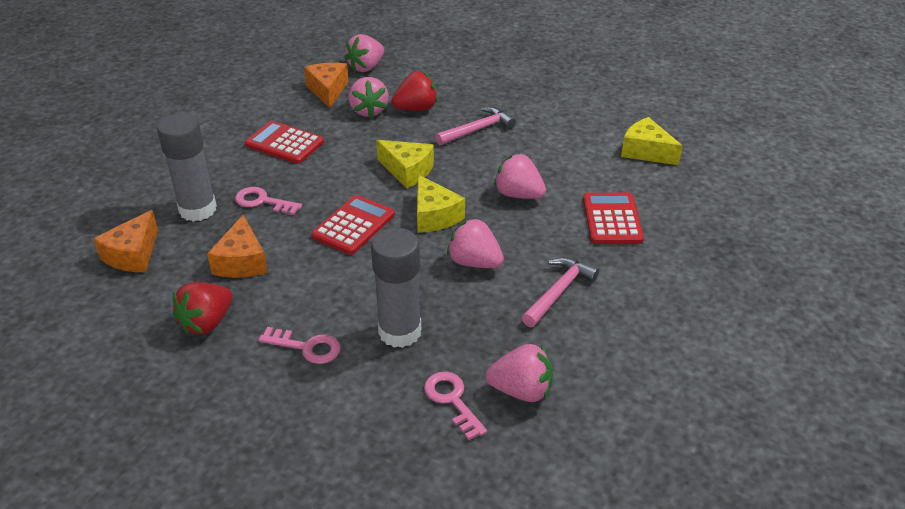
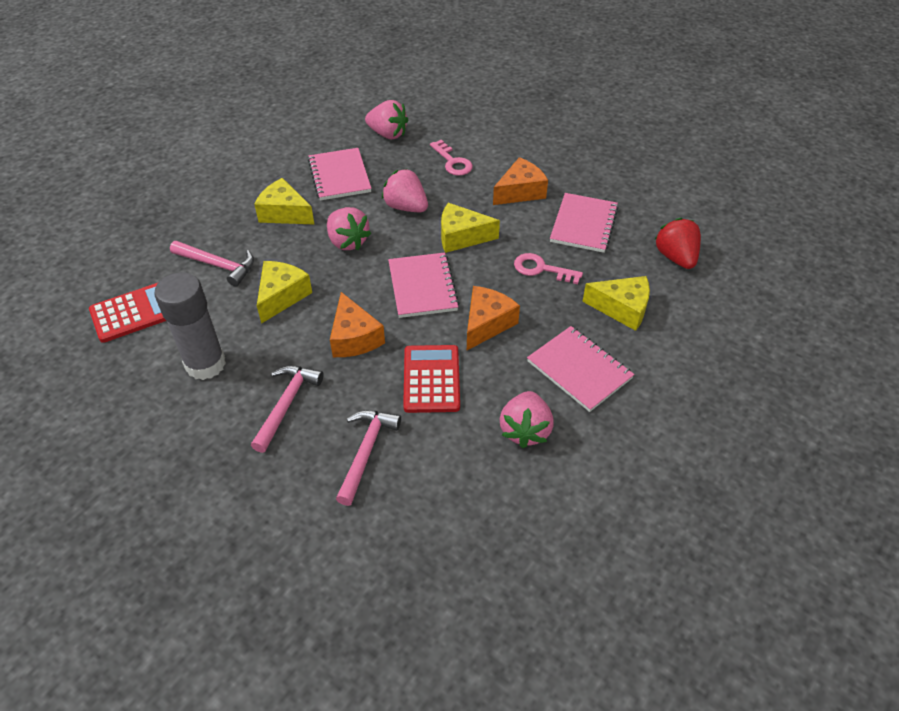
grey glue stick: [157,114,217,222] [371,228,421,348] = 2 -> [154,272,226,380] = 1
pink hammer: [435,107,516,145] [522,257,599,327] = 2 -> [170,241,254,287] [251,366,324,453] [336,410,401,506] = 3
pink key: [235,187,302,215] [259,327,341,364] [424,372,487,440] = 3 -> [430,140,473,176] [514,253,583,284] = 2
pink notebook: none = 0 -> [308,148,371,201] [388,252,460,318] [527,326,634,412] [550,193,619,253] = 4
pink strawberry: [344,34,384,72] [348,77,389,118] [447,218,504,268] [485,344,553,402] [494,154,546,199] = 5 -> [327,207,371,250] [365,100,408,139] [382,169,428,212] [500,391,554,448] = 4
red calculator: [245,121,324,164] [311,195,395,255] [583,193,644,244] = 3 -> [89,283,166,343] [403,345,460,413] = 2
red strawberry: [173,282,233,334] [392,71,438,111] = 2 -> [654,218,701,269] = 1
yellow cheese: [376,140,434,189] [417,174,465,233] [621,117,683,165] = 3 -> [254,178,315,225] [257,261,312,324] [441,203,500,253] [582,276,650,331] = 4

